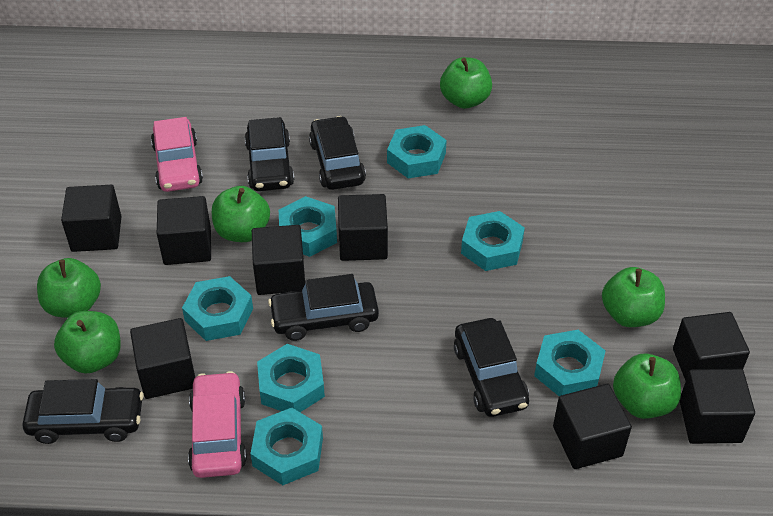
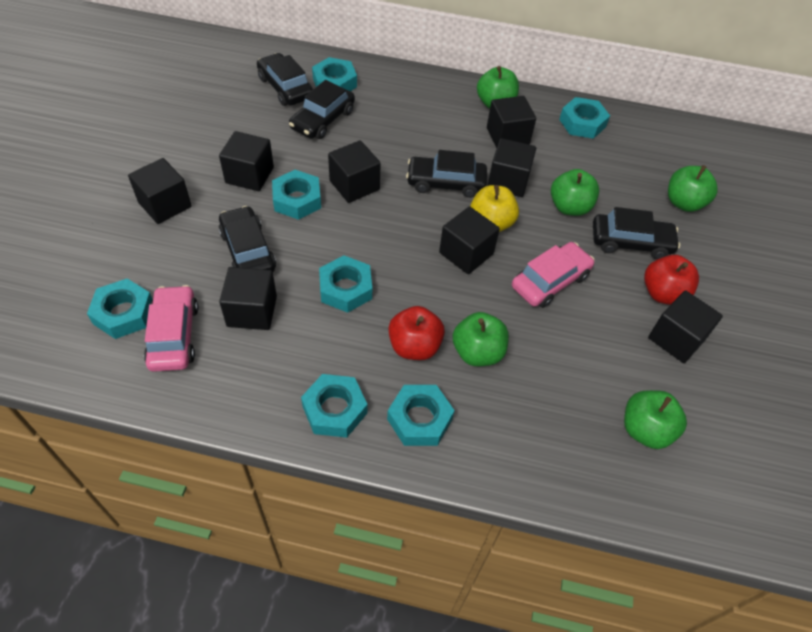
green apple: [37,258,101,318] [54,311,121,374] [212,186,270,242] [440,57,492,109] [602,267,665,327] [613,354,681,419] = 6 -> [453,312,509,366] [477,66,519,109] [551,169,599,216] [624,390,687,449] [668,165,718,212] = 5
red apple: none = 0 -> [388,306,445,360] [644,255,699,305] = 2
yellow apple: none = 0 -> [470,185,519,232] = 1

